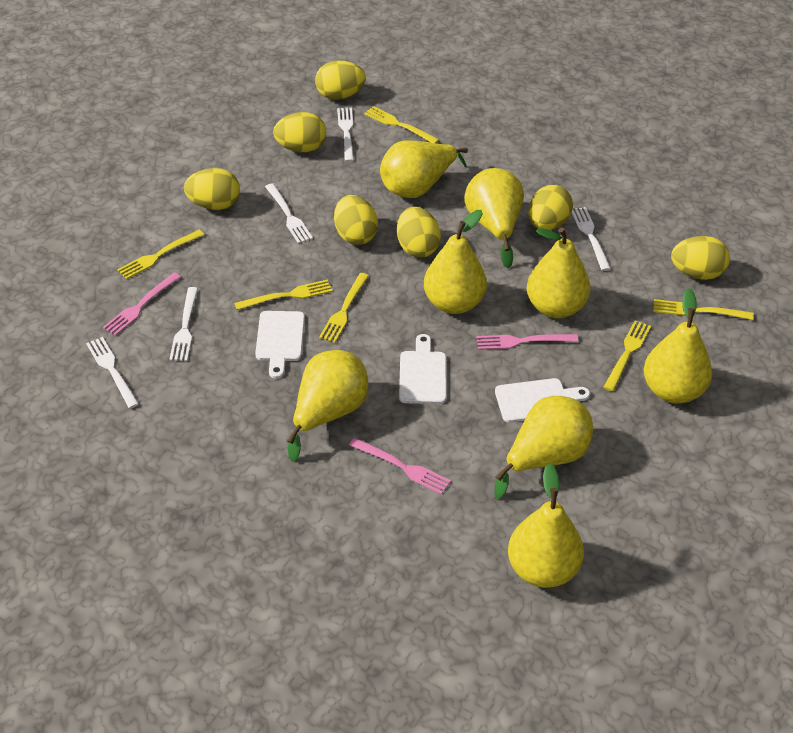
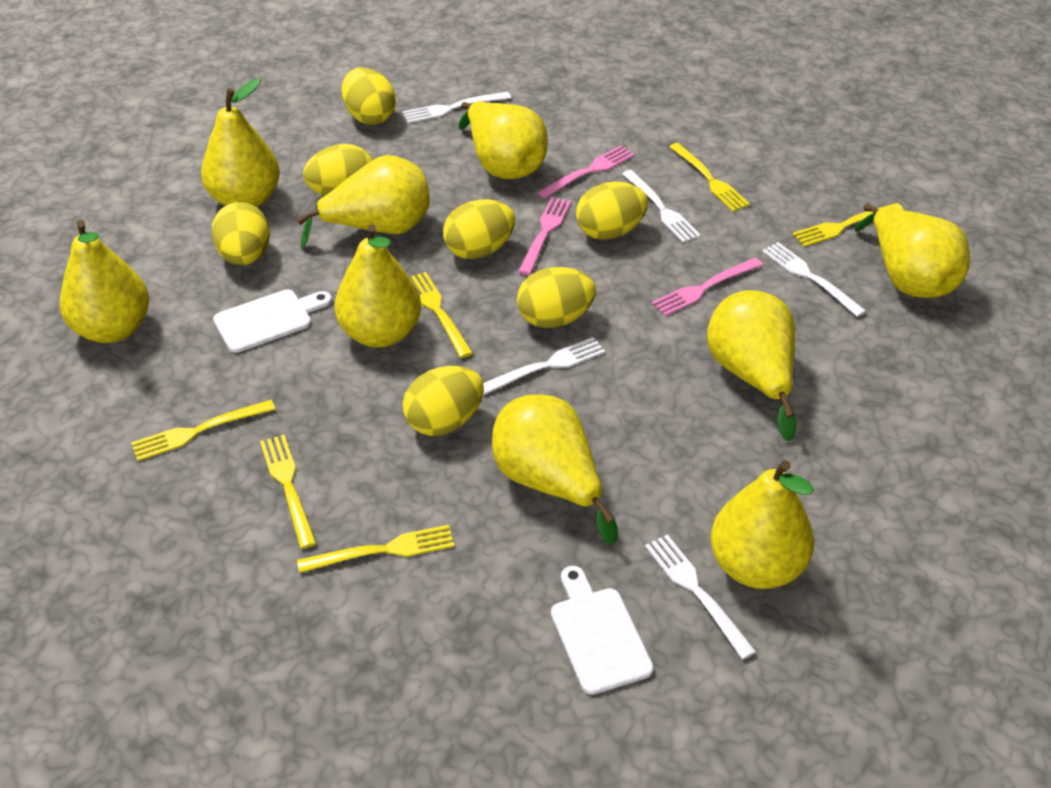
white cutting board: [255,311,305,379] [399,334,447,404] [495,378,590,423] = 3 -> [213,289,332,353] [551,566,653,695] = 2
yellow pear: [287,350,368,462] [380,140,468,198] [424,210,487,314] [464,168,524,268] [494,396,593,499] [508,463,584,588] [527,228,591,318] [644,288,712,404] = 8 -> [60,220,149,343] [201,79,280,207] [296,155,430,249] [335,224,421,348] [459,101,548,179] [492,394,618,544] [707,290,797,441] [710,460,814,589] [854,204,970,298] = 9

